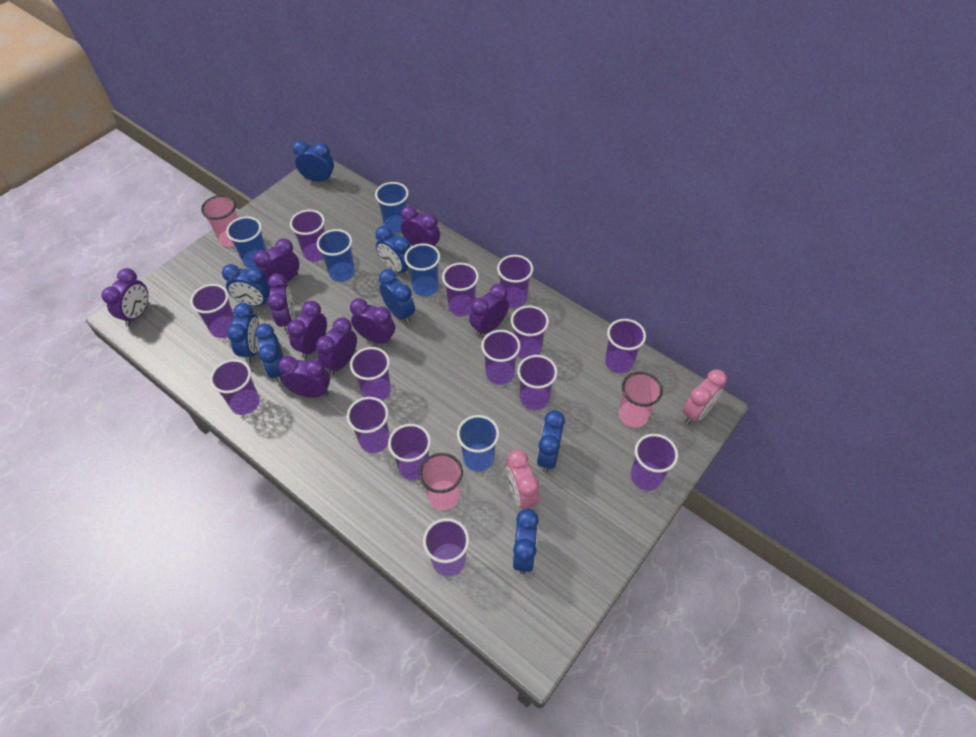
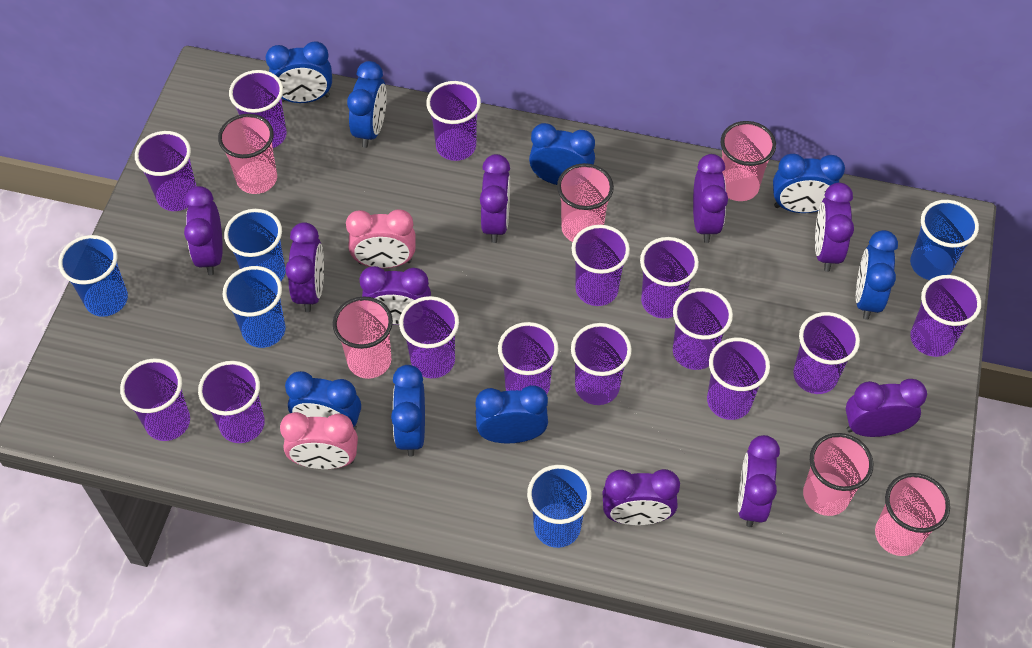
pink cup: [201,195,238,247] [419,453,463,510] [619,372,663,428] = 3 -> [218,114,277,194] [333,296,393,379] [557,163,614,242] [721,121,776,201] [803,433,873,516] [875,473,950,556] = 6

